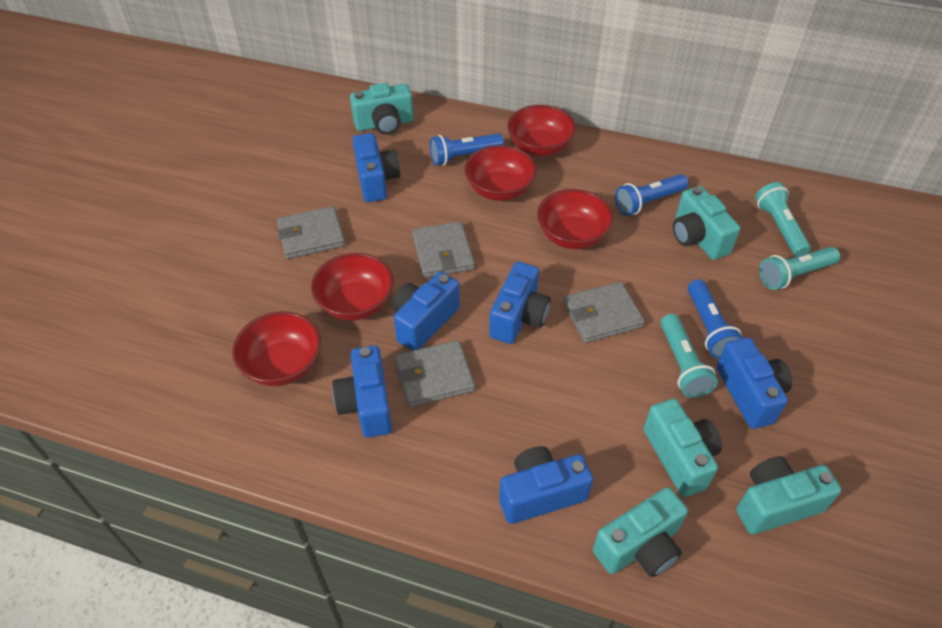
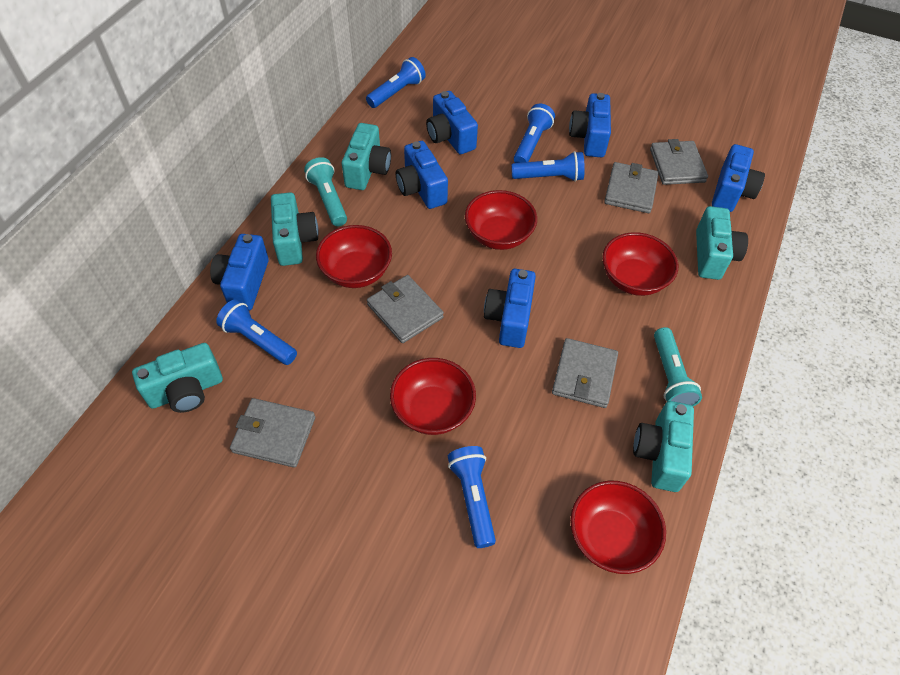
blue flashlight: [430,133,504,166] [615,174,688,216] [688,279,742,358] = 3 -> [216,299,297,365] [366,57,426,108] [448,446,496,548] [511,151,585,182] [514,104,555,163] = 5
grey wallet: [277,206,345,259] [395,340,475,407] [412,221,475,278] [563,282,645,343] = 4 -> [230,398,315,468] [367,275,444,343] [552,338,618,408] [604,162,659,213] [650,139,708,185] = 5
turquoise flashlight: [661,314,718,398] [755,182,811,257] [759,247,840,290] = 3 -> [304,157,347,226] [654,327,702,407] = 2

